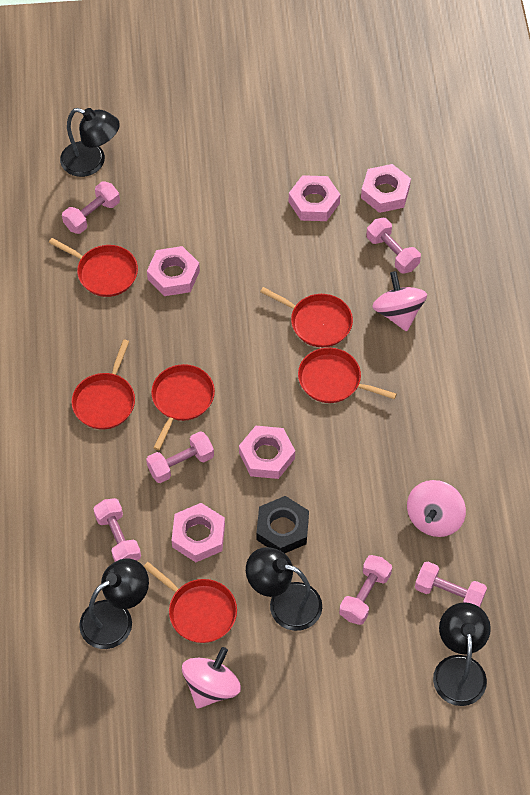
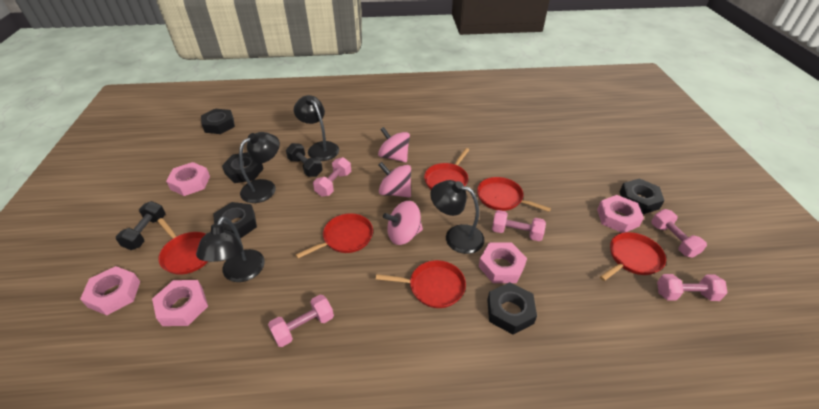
black dumbbell: none = 0 -> [116,201,166,250] [286,143,323,177] = 2
black nut: [256,496,309,553] = 1 -> [201,108,235,134] [213,202,257,238] [222,152,264,183] [487,282,537,335] [619,178,665,214] = 5
pink dumbbell: [62,181,120,234] [93,498,141,562] [146,431,214,483] [339,555,392,625] [366,218,421,274] [415,562,487,607] = 6 -> [268,295,334,347] [313,157,351,197] [492,210,546,241] [651,209,707,258] [657,274,728,301] = 5

